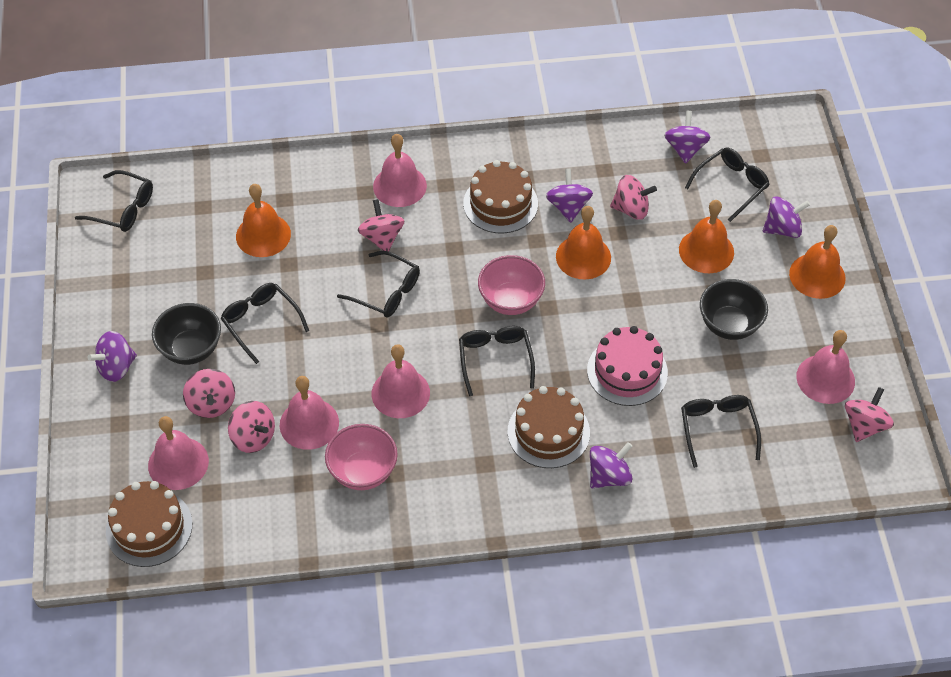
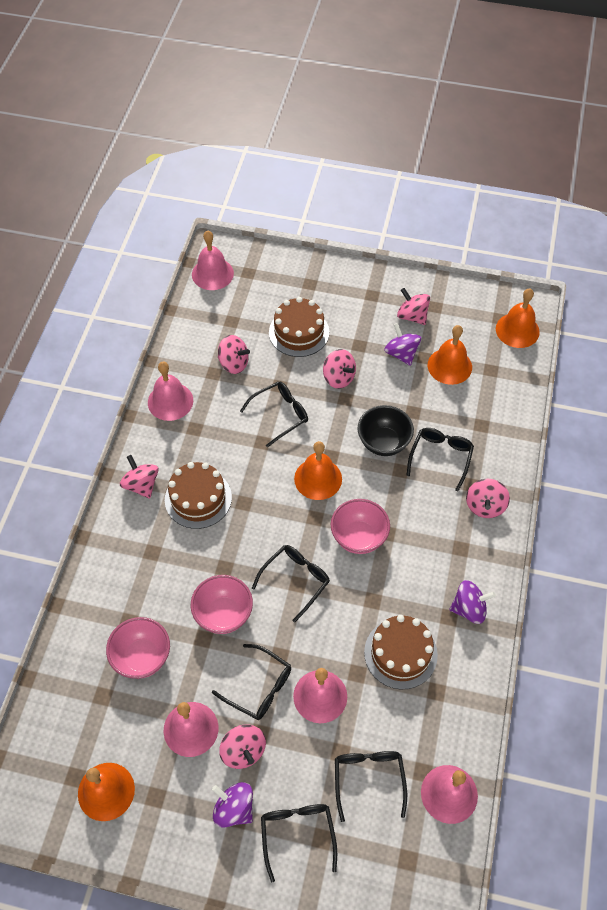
black bowl: [152,303,221,365] [700,279,768,340] = 2 -> [358,405,414,456] = 1
pink bowl: [325,424,398,490] [478,255,545,315] = 2 -> [106,617,170,679] [191,575,253,634] [331,499,390,554] = 3
pink cake: [587,326,668,406] = 1 -> none = 0
pink spinning top: [183,369,235,418] [228,401,275,453] [358,199,405,251] [610,175,657,220] [845,387,894,442] = 5 -> [120,455,159,499] [218,335,250,374] [219,724,266,769] [323,349,356,389] [397,288,430,325] [466,479,510,518] = 6
purple spinning top: [87,331,137,382] [546,168,593,223] [590,442,632,488] [664,111,711,164] [763,196,810,238] = 5 -> [212,782,253,828] [384,323,421,366] [450,580,496,624] = 3

